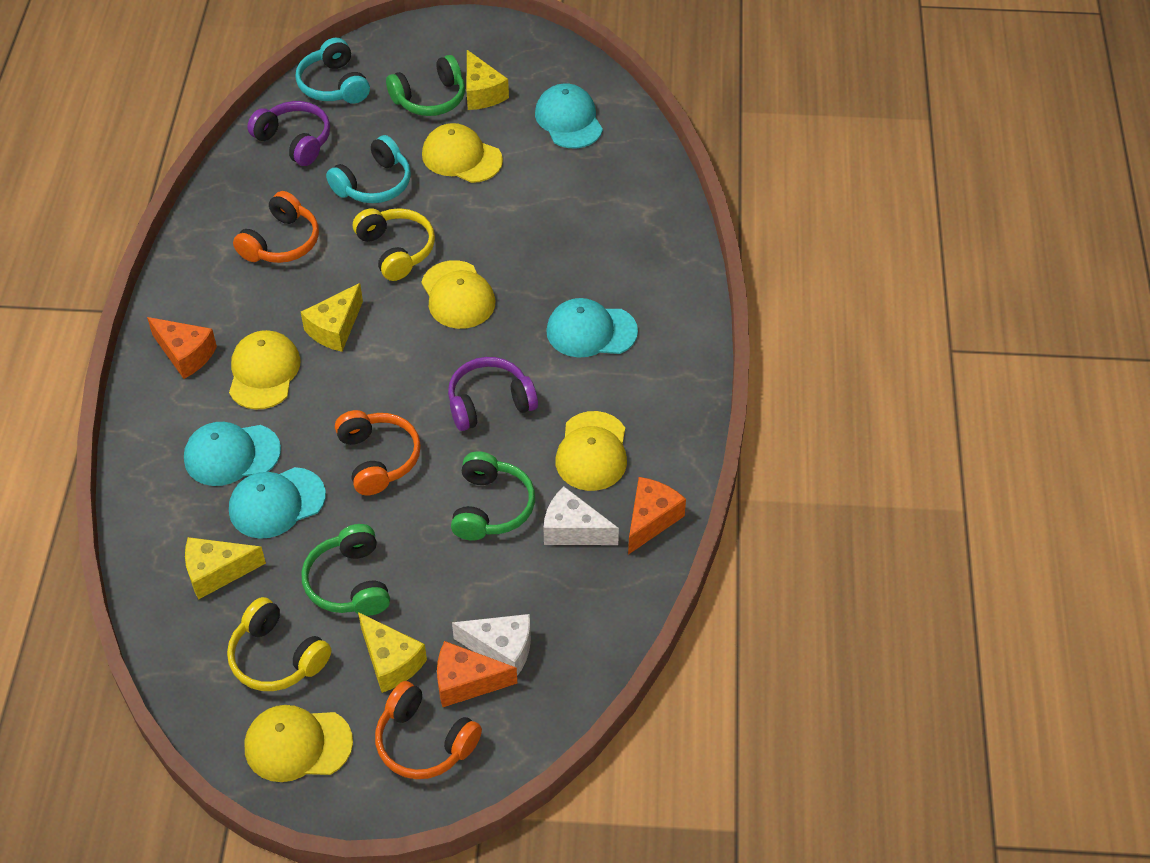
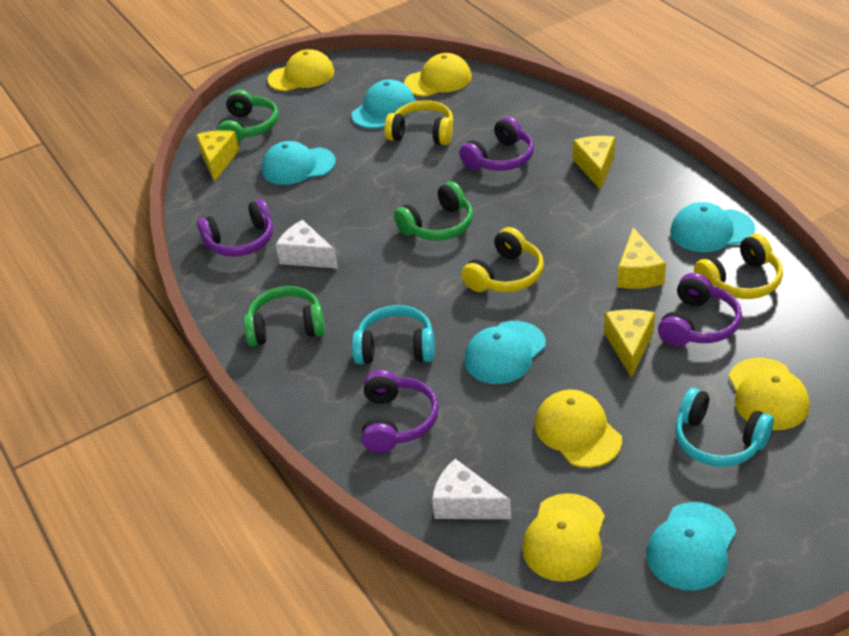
orange cheese: [147,317,217,379] [437,641,517,708] [628,477,686,555] = 3 -> none = 0
orange headphones: [233,191,319,263] [335,410,421,495] [375,681,482,779] = 3 -> none = 0
purple headphones: [247,101,330,166] [448,357,538,431] = 2 -> [197,199,273,257] [361,370,439,453] [459,117,534,171] [658,273,742,346] = 4
turquoise cap: [184,422,281,486] [229,467,326,539] [535,83,603,148] [546,298,638,358] = 4 -> [262,141,336,185] [351,79,415,129] [464,321,546,384] [646,502,736,591] [670,202,755,252] = 5
yellow headphones: [227,597,331,691] [353,208,435,281] = 2 -> [384,100,453,145] [461,227,544,292] [694,234,783,299] = 3

